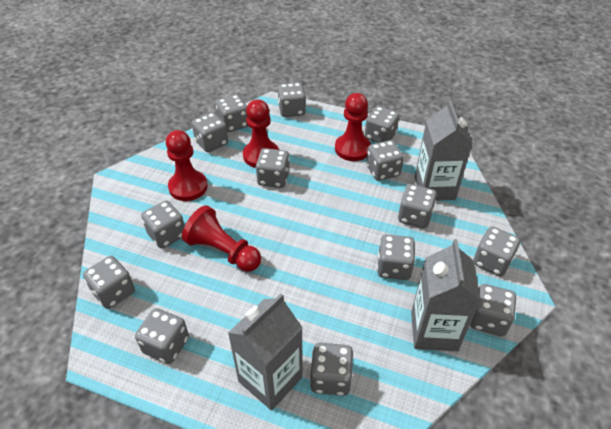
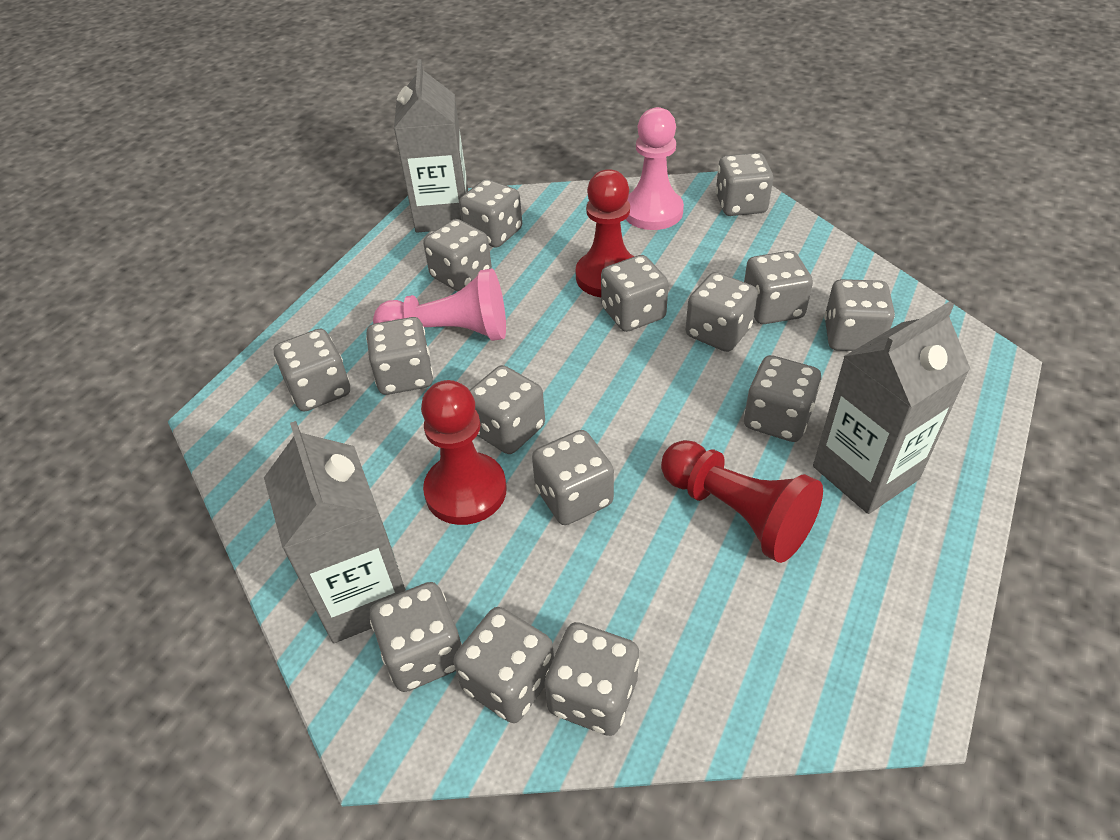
grey dice: [83,256,135,309] [135,308,189,364] [141,201,185,249] [192,112,228,152] [216,95,248,132] [256,148,290,188] [278,82,306,117] [310,343,354,396] [365,106,399,143] [366,140,404,181] [377,234,415,280] [398,184,437,228] [470,284,516,336] [473,226,520,276] = 14 -> [274,329,350,412] [366,317,433,395] [370,582,462,692] [423,219,492,291] [453,607,554,723] [459,179,522,248] [470,365,545,454] [532,430,614,525] [545,622,639,736] [601,255,669,332] [685,272,758,352] [716,153,773,216] [744,251,813,324] [744,355,821,442] [824,279,895,351] = 15
pink pawn: none = 0 -> [373,268,506,341] [625,107,684,230] = 2
red pawn: [166,130,208,201] [182,205,261,272] [243,99,279,168] [335,93,371,161] = 4 -> [421,380,507,525] [575,169,634,297] [661,440,823,563] = 3

